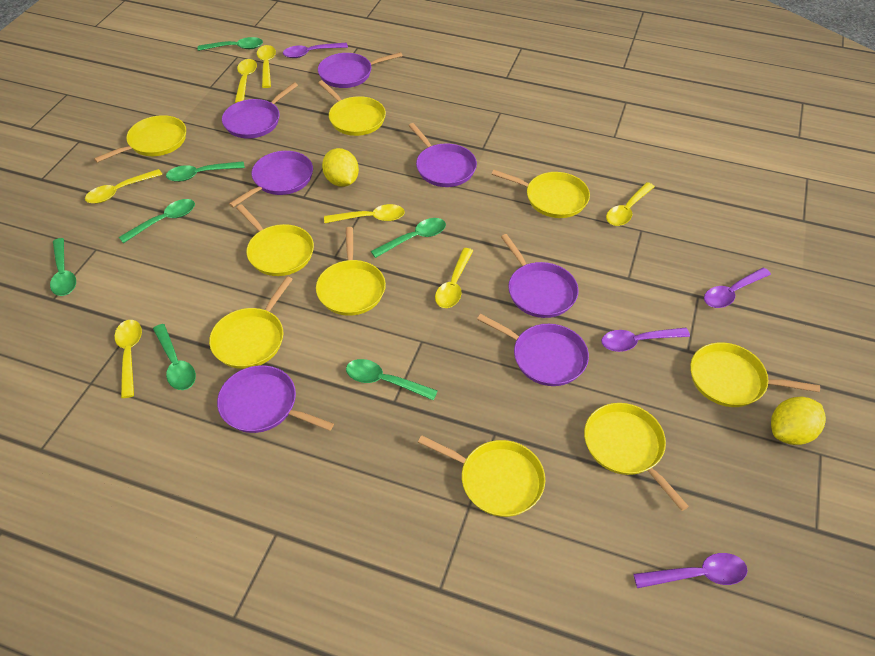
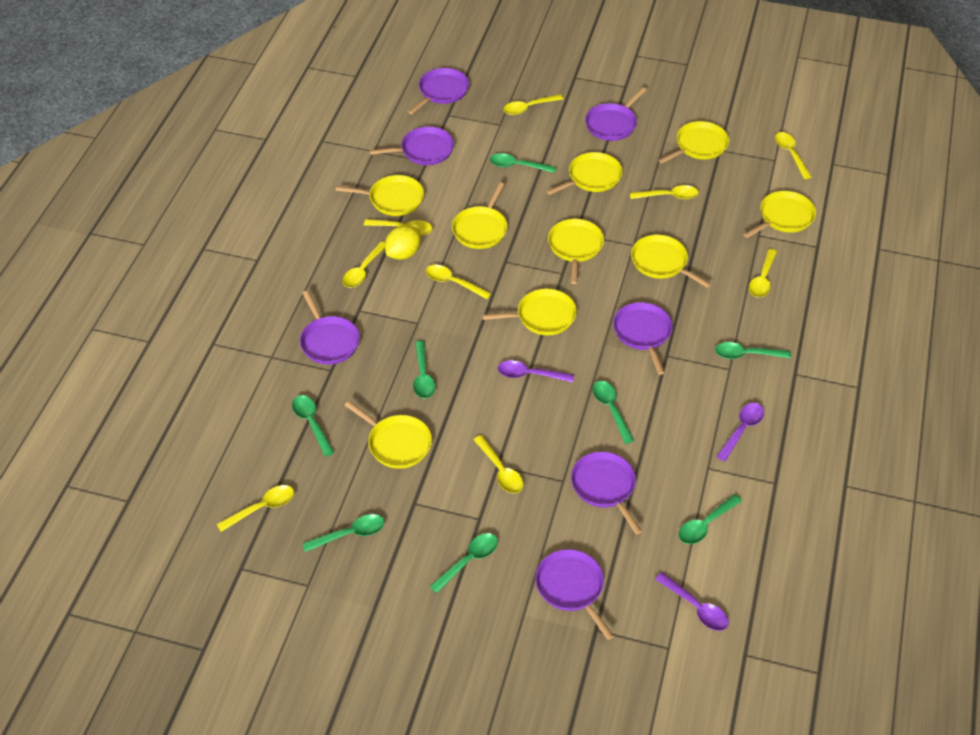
green spoon: [50,238,76,296] [119,199,195,243] [153,324,196,390] [166,161,245,182] [197,37,263,51] [346,359,438,401] [371,218,446,258] = 7 -> [292,395,335,457] [302,514,385,552] [413,341,436,399] [430,533,498,593] [490,153,556,173] [593,381,634,444] [679,494,742,544] [715,342,791,359] = 8
purple spoon: [283,43,348,58] [601,328,690,352] [633,553,747,588] [704,268,771,308] = 4 -> [498,360,574,382] [655,572,729,631] [716,403,764,461] = 3
yellow lemon: [322,148,359,187] [771,397,826,445] = 2 -> [385,225,421,260] = 1
yellow spoon: [85,169,163,204] [114,320,142,398] [235,59,257,103] [257,45,276,88] [324,204,405,223] [435,248,473,308] [606,182,655,226] = 7 -> [217,485,294,532] [342,242,385,288] [364,219,433,236] [426,265,492,300] [473,435,524,493] [503,94,564,115] [630,185,699,200] [749,249,777,298] [775,132,812,179] = 9

